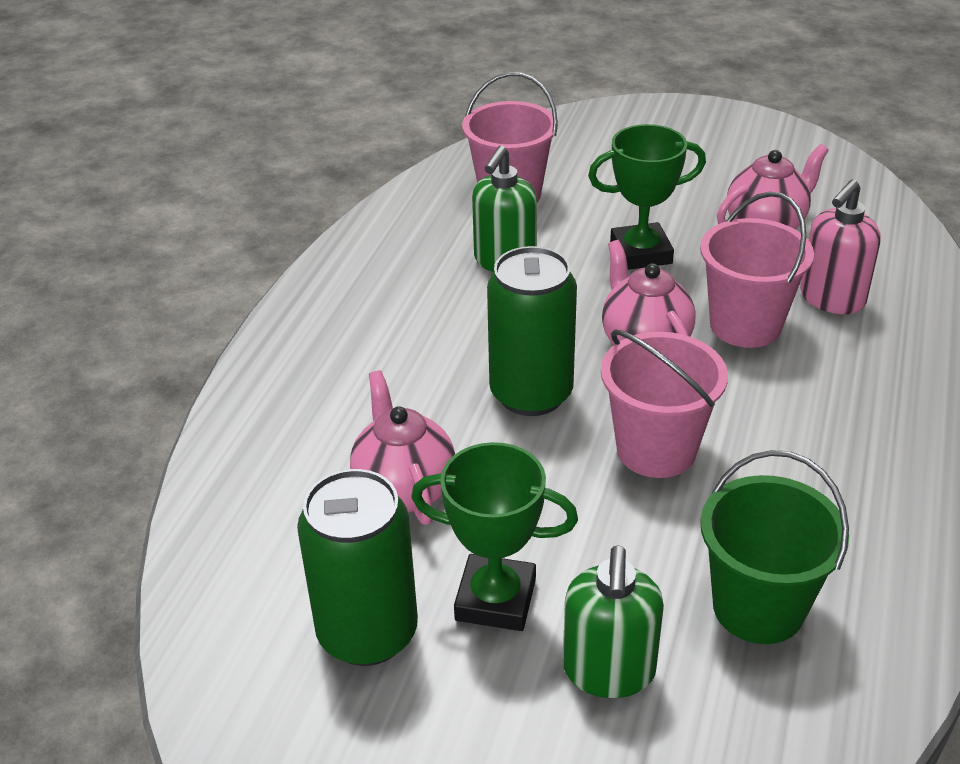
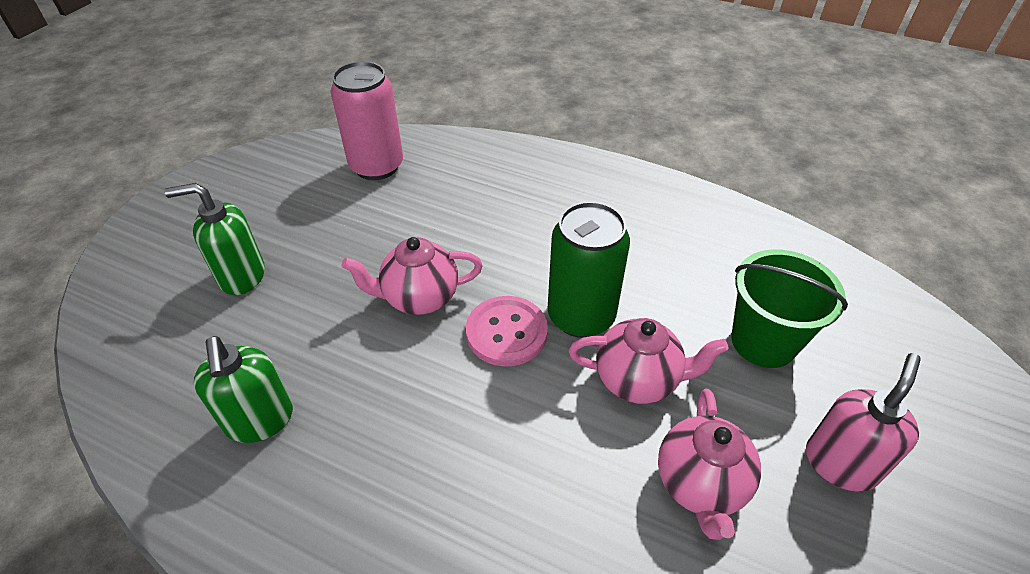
green can: [297,469,418,666] [487,246,577,416] = 2 -> [548,201,630,338] = 1
green trophy: [411,442,578,631] [588,124,706,270] = 2 -> none = 0
pink bucket: [462,72,558,203] [601,329,728,478] [700,192,814,348] = 3 -> none = 0
pink button: none = 0 -> [466,296,548,367] = 1
pink can: none = 0 -> [331,61,403,180] = 1

